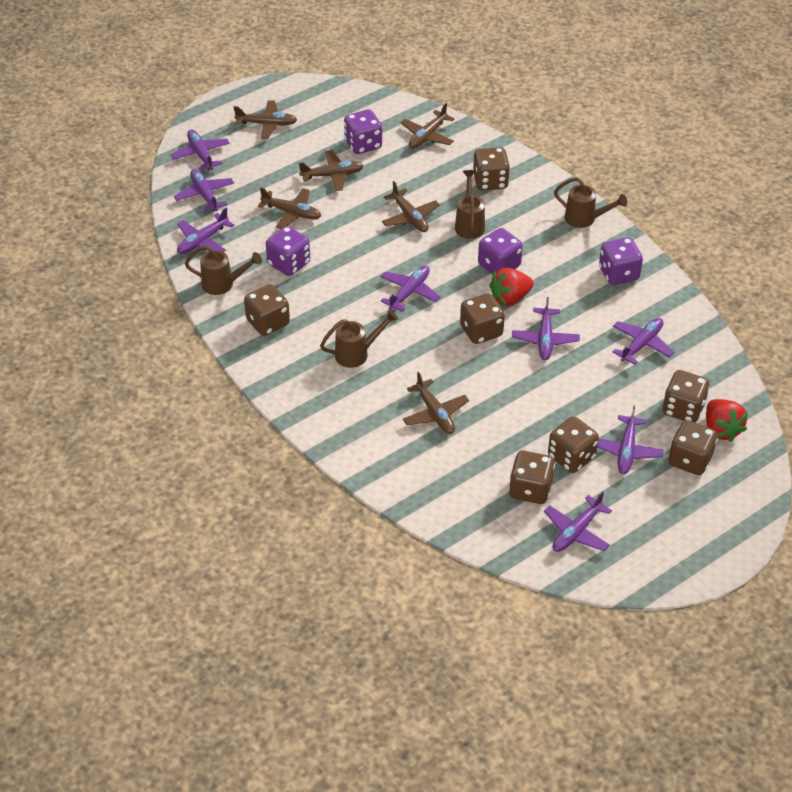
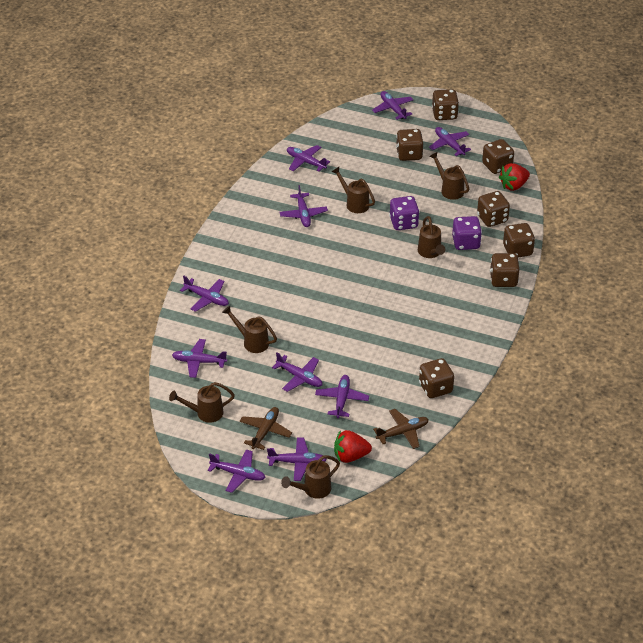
brown plane: [234,100,297,139] [258,187,321,229] [299,150,364,191] [382,181,440,232] [401,103,455,148] [403,372,469,434] = 6 -> [239,407,292,450] [373,409,429,449] = 2
brown watering can: [185,245,262,295] [320,309,398,368] [455,170,485,239] [554,177,627,228] = 4 -> [169,382,235,423] [222,306,277,353] [281,455,340,499] [331,167,375,213] [418,216,445,258] [429,152,469,200] = 6
purple dice: [266,226,310,276] [344,109,382,154] [478,228,523,274] [599,238,643,285] = 4 -> [389,196,420,230] [452,216,482,250] = 2
purple plane: [171,129,230,170] [174,169,234,212] [177,208,234,254] [381,265,440,312] [512,297,580,360] [544,491,612,552] [598,406,664,474] [613,318,674,365] = 8 -> [172,339,227,378] [180,276,229,312] [208,450,266,493] [267,437,327,481] [272,352,322,392] [279,185,328,227] [287,145,330,171] [315,375,369,418] [372,91,413,120] [429,127,471,156] = 10

